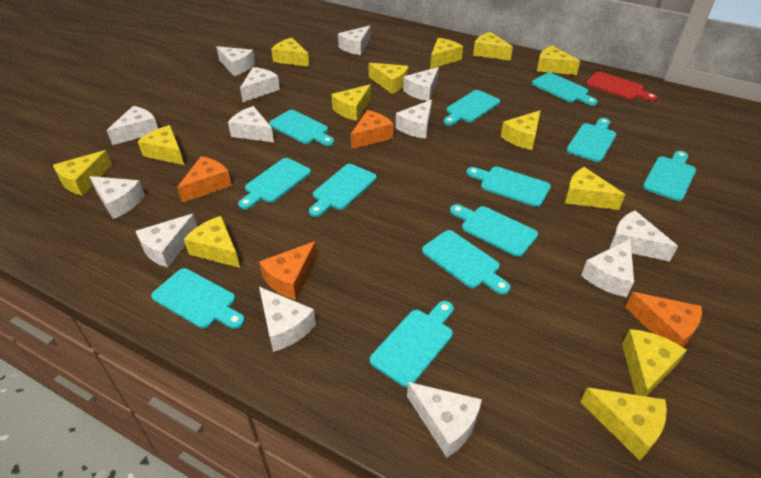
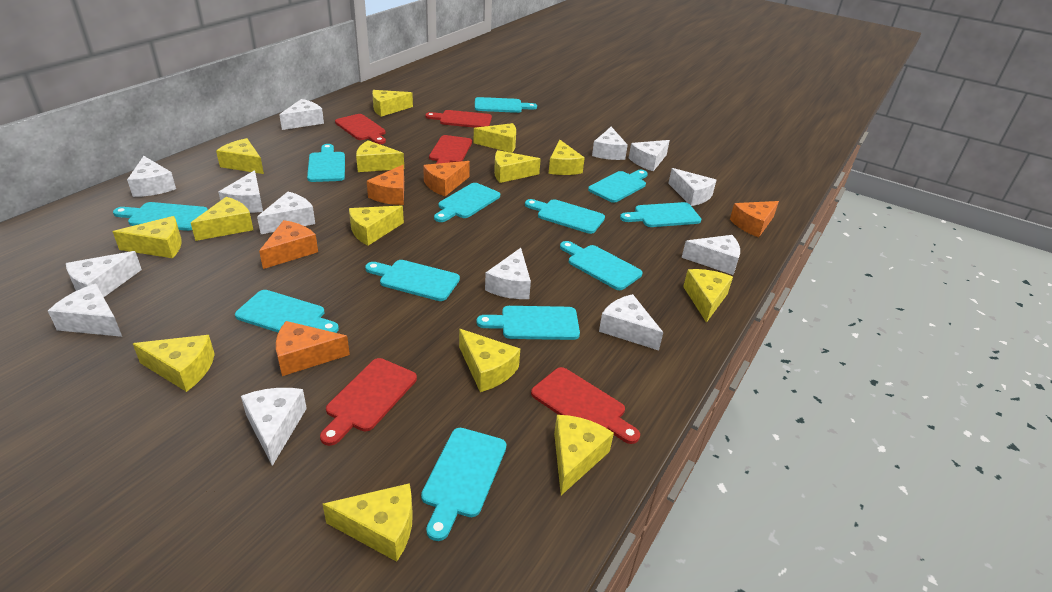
orange cheese: [177,156,232,203] [259,241,317,300] [350,110,394,149] [625,292,702,347] = 4 -> [259,220,318,269] [276,321,350,376] [367,165,404,205] [423,161,470,196] [730,201,779,238] = 5
red cutting board: [586,71,657,101] = 1 -> [320,358,417,446] [335,114,386,144] [425,110,492,128] [429,135,472,164] [531,367,640,444] = 5
yellow cheese: [53,150,112,196] [138,125,184,165] [184,216,240,268] [271,38,309,67] [331,84,371,121] [368,63,408,94] [430,38,463,69] [473,32,513,61] [501,110,541,150] [537,46,580,75] [565,167,625,210] [580,387,667,461] [622,329,687,396] = 13 -> [113,216,182,258] [133,335,215,392] [191,197,253,241] [216,138,264,174] [323,483,413,562] [349,205,404,246] [356,140,404,172] [372,90,413,117] [459,329,520,392] [474,123,516,153] [494,150,541,183] [549,140,585,175] [554,415,614,495] [683,269,733,323] = 14

